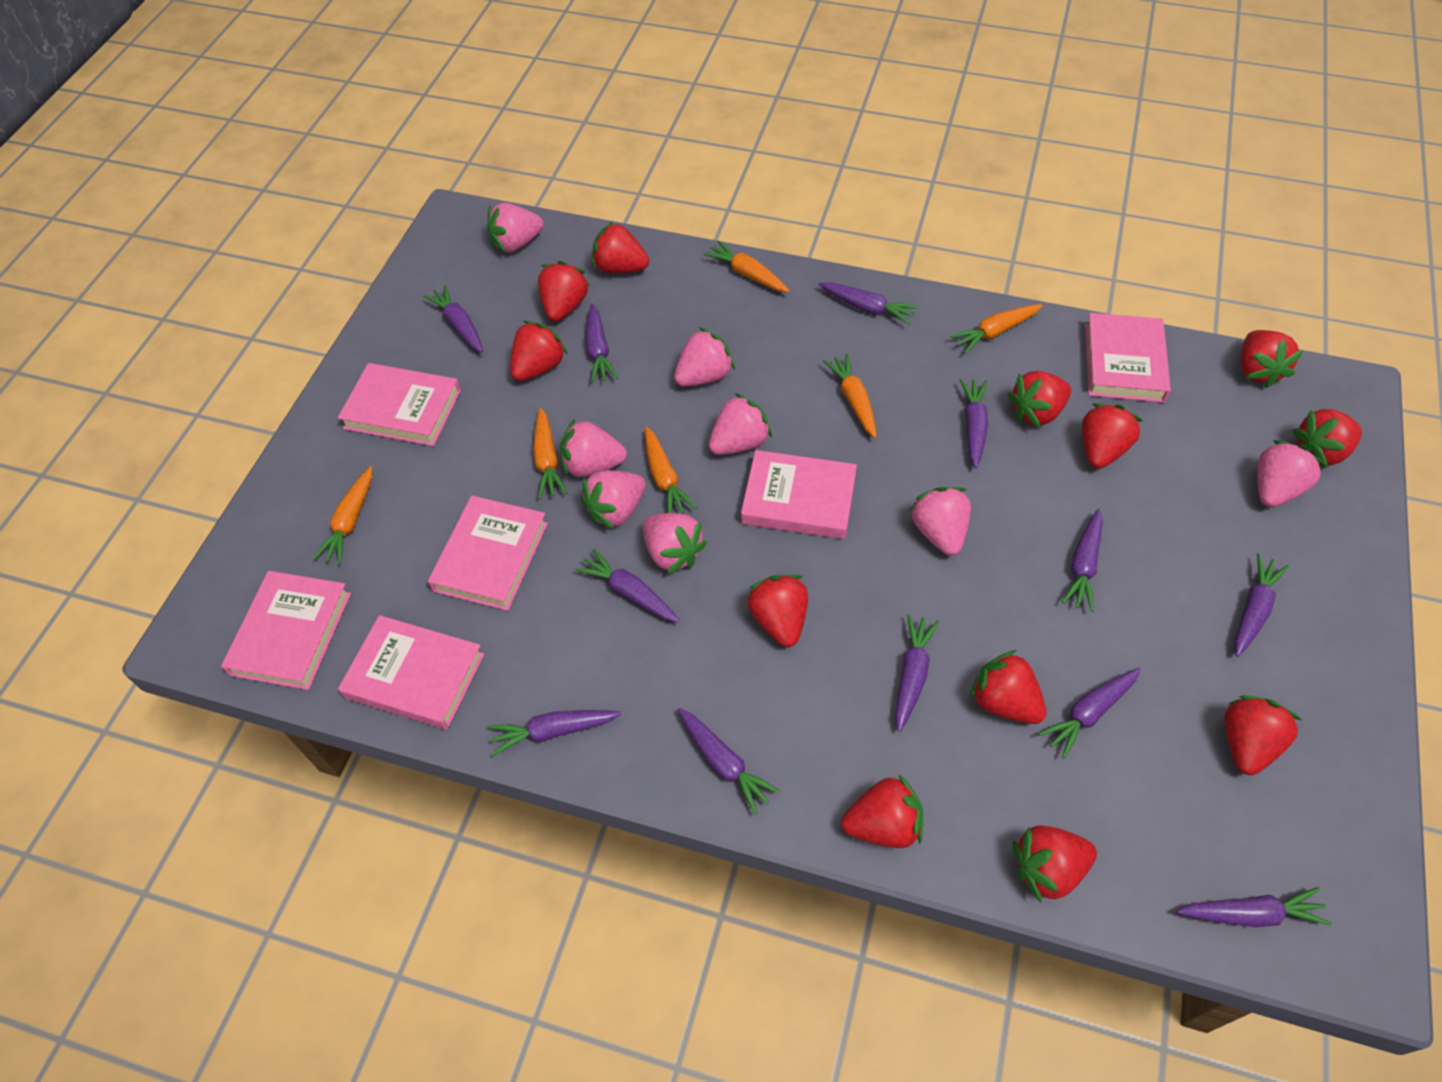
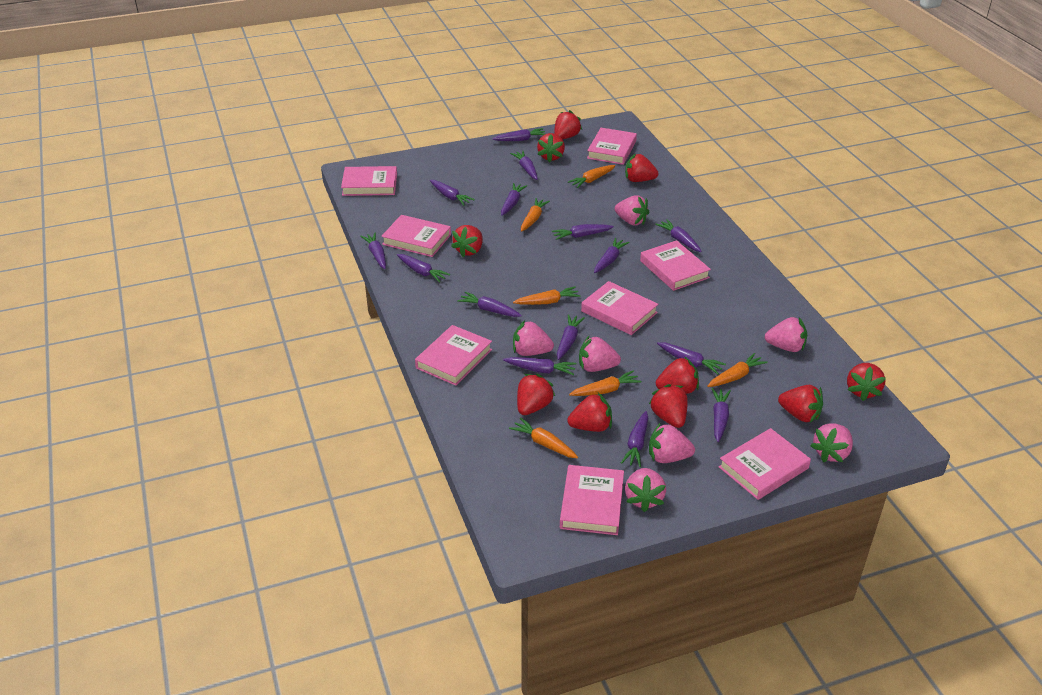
pink book: [221,571,351,690] [338,363,461,446] [338,615,484,730] [428,496,548,611] [741,450,857,539] [1085,313,1171,403] = 6 -> [341,166,397,196] [381,215,451,257] [415,325,492,386] [560,465,624,535] [581,281,658,335] [587,128,637,165] [640,240,711,291] [719,428,811,500] = 8
pink strawberry: [487,202,544,253] [560,419,627,477] [581,470,646,530] [642,513,707,574] [674,327,735,387] [709,393,772,455] [910,487,971,556] [1257,440,1325,507] = 8 -> [513,320,554,356] [579,336,621,372] [615,195,649,225] [625,468,666,512] [649,422,695,463] [765,317,807,352] [810,423,853,462] = 7
purple carrot: [423,285,483,353] [488,710,621,756] [575,548,680,623] [586,303,618,383] [677,708,780,815] [818,282,919,325] [895,614,939,732] [960,379,988,468] [1038,668,1141,758] [1062,509,1103,612] [1177,887,1332,927] [1235,553,1289,657] = 12 -> [360,233,386,269] [397,254,450,283] [430,180,475,206] [457,292,522,317] [492,128,545,141] [501,183,527,216] [503,357,577,375] [510,151,538,180] [552,224,614,240] [557,314,585,360] [594,238,630,273] [621,411,648,467] [655,219,702,252] [657,342,726,374] [712,388,731,442] = 15
red strawberry: [510,321,568,381] [538,261,590,321] [592,221,649,273] [747,575,808,647] [841,774,923,848] [969,650,1047,724] [1008,371,1071,428] [1013,825,1097,903] [1082,403,1143,469] [1224,695,1302,775] [1241,330,1304,388] [1292,409,1362,468] = 12 -> [451,225,483,257] [517,374,555,415] [537,133,565,163] [554,110,582,139] [567,393,612,432] [625,154,659,182] [649,384,688,428] [656,356,699,394] [778,385,823,422] [847,363,886,401] = 10

